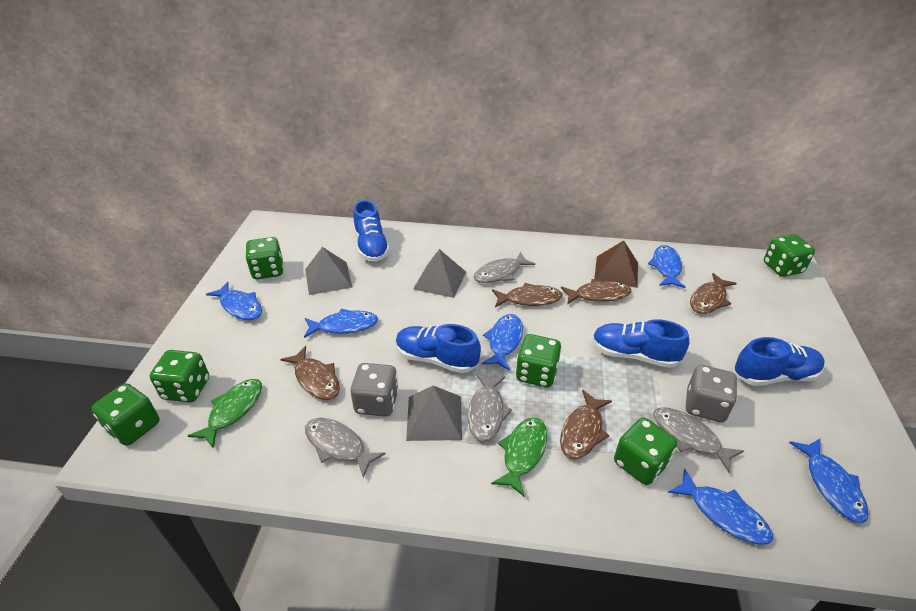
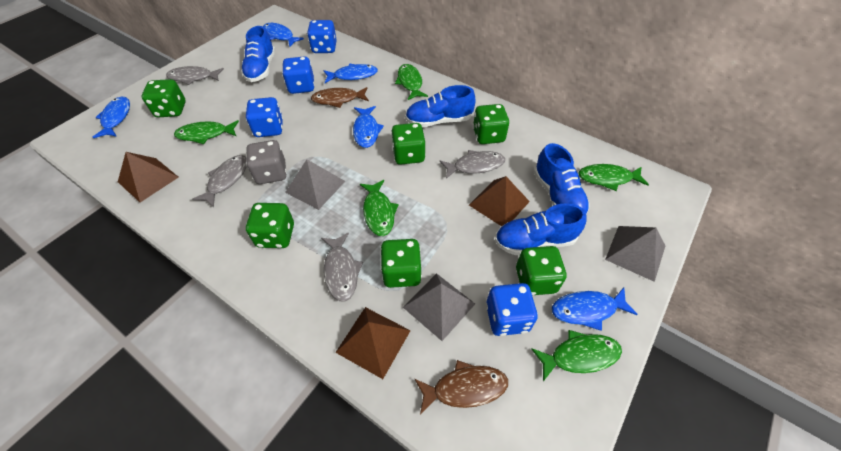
blue dice: none = 0 -> [246,97,283,137] [282,56,315,94] [307,20,337,53] [486,283,538,336] = 4
blue fish: [206,282,262,320] [304,309,378,338] [481,314,523,371] [648,245,685,288] [668,469,773,545] [789,438,869,523] = 6 -> [92,96,130,138] [263,23,304,46] [323,64,378,83] [353,106,384,148] [552,288,638,331] = 5
brown fish: [280,346,340,400] [492,283,563,307] [560,390,612,459] [561,279,631,304] [690,273,737,314] = 5 -> [311,87,369,108] [415,360,508,415] = 2
brown pyramid: [594,240,638,288] = 1 -> [118,152,178,203] [335,307,411,379] [469,176,530,226] = 3
green fish: [188,379,262,448] [491,417,547,496] = 2 -> [174,120,239,144] [360,180,399,236] [395,64,428,100] [531,330,622,381] [578,164,649,191] = 5
grey dice: [350,363,399,417] [686,365,737,422] = 2 -> [246,140,287,184] = 1

